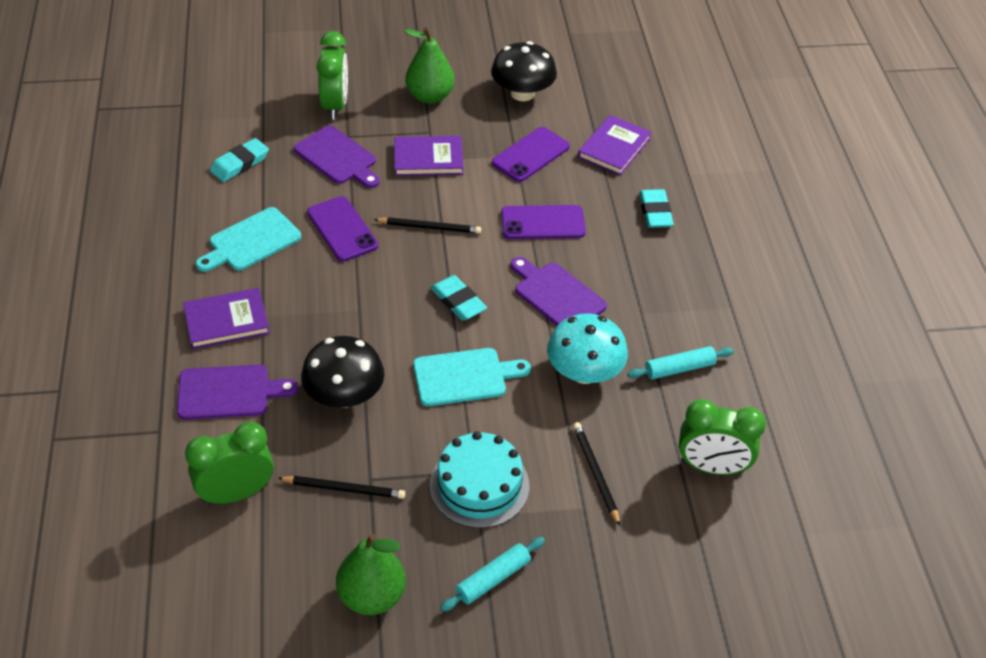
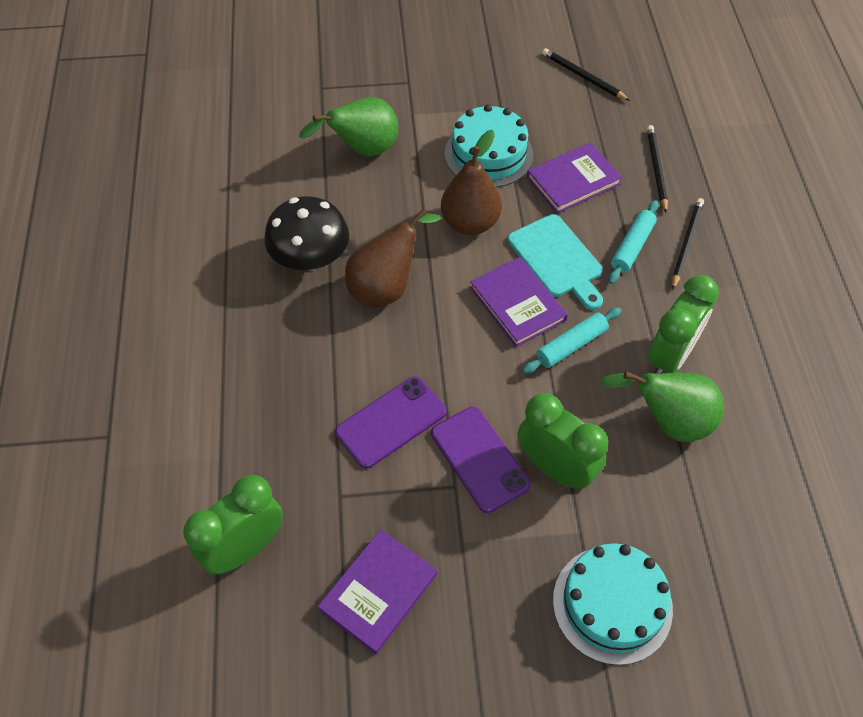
black mushroom: [301,336,384,408] [491,41,557,101] = 2 -> [264,196,349,270] = 1
brown pear: none = 0 -> [345,209,441,308] [441,130,502,235] = 2
purple cutting board: [177,364,298,420] [294,126,380,188] [511,257,607,326] = 3 -> none = 0
purple phone: [307,196,378,262] [492,127,570,182] [501,205,586,239] = 3 -> [335,376,446,468] [431,407,530,513] = 2
turquoise cake: [430,431,529,528] = 1 -> [445,104,533,187] [553,543,673,665] = 2
turquoise cutting board: [196,207,301,272] [413,348,531,406] = 2 -> [508,214,603,310] = 1
turquoise eraser: [210,138,269,182] [430,275,487,321] [639,189,674,228] = 3 -> none = 0
turquoise mushroom: [547,313,628,384] = 1 -> none = 0

